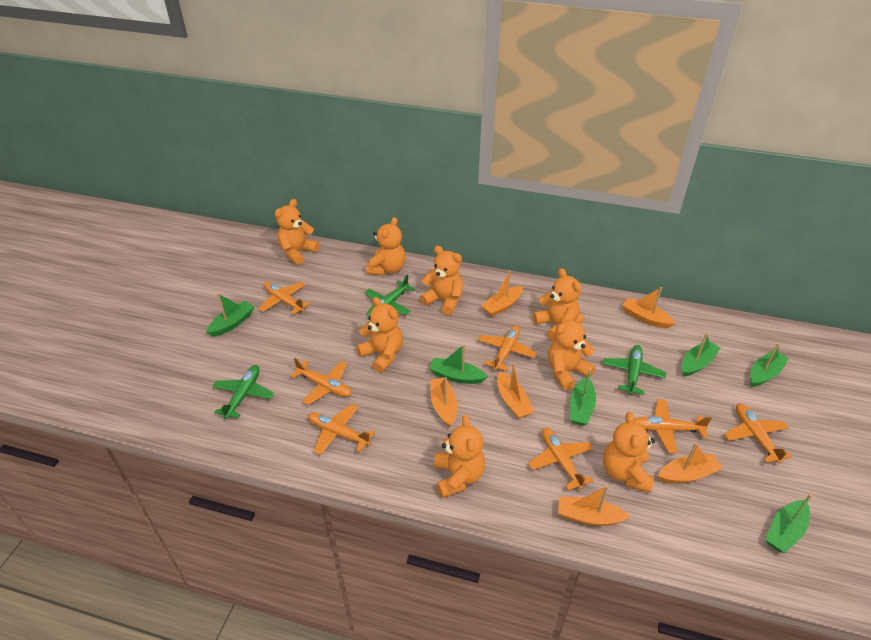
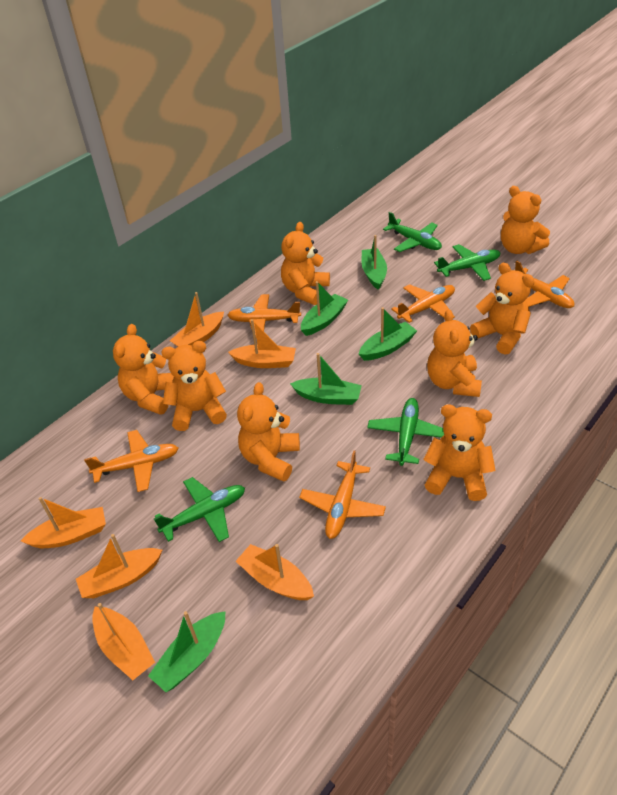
green boat: [206,293,254,337] [429,344,488,384] [570,369,596,426] [681,333,720,377] [750,343,789,387] [765,494,812,553] = 6 -> [148,611,225,692] [290,353,362,405] [301,281,348,336] [359,307,417,361] [362,235,387,290] = 5
green plane: [213,365,274,419] [365,274,415,317] [603,345,666,395] = 3 -> [154,477,245,542] [367,398,444,466] [383,212,442,252] [434,244,500,281] = 4
orange plane: [258,281,311,315] [290,358,352,405] [308,404,375,455] [478,325,536,371] [528,428,593,490] [634,399,712,454] [724,403,791,464] = 7 -> [84,430,178,492] [227,294,301,338] [299,451,386,539] [391,284,455,323] [515,261,574,308] = 5

